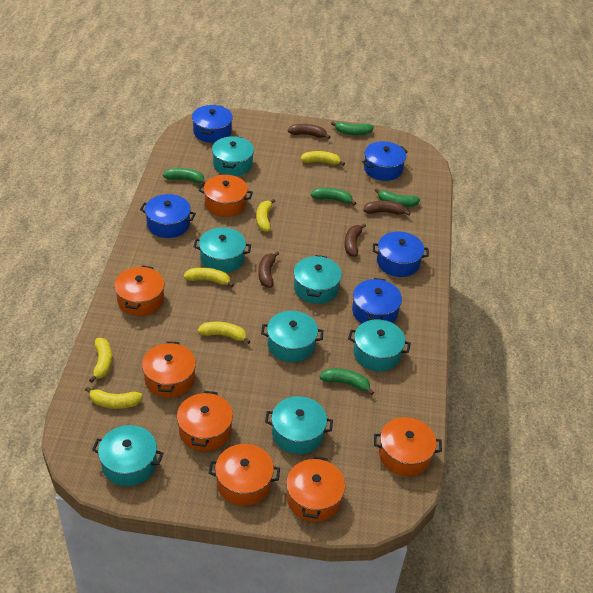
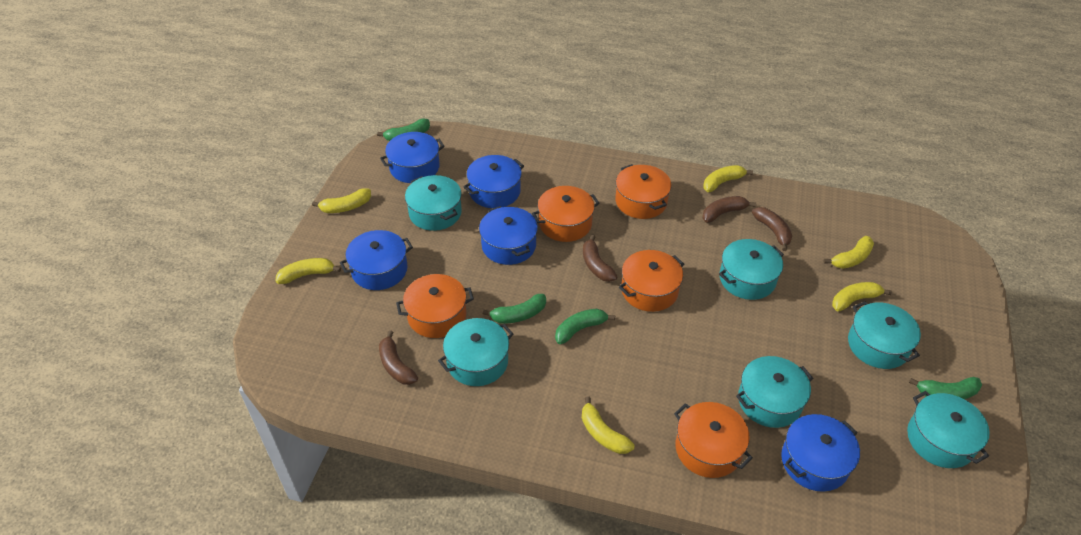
green banana: [163,168,207,184] [311,188,356,205] [320,368,374,395] [331,122,374,135] [374,188,420,207] = 5 -> [377,118,430,141] [483,294,546,324] [555,309,615,344] [909,377,982,399] = 4
orange pot: [114,266,164,316] [142,341,196,398] [177,391,233,451] [198,175,253,217] [209,444,280,506] [286,456,345,522] [374,417,442,476] = 7 -> [396,274,474,338] [532,186,600,242] [615,164,672,219] [619,250,684,312] [674,402,753,478] = 5
turquoise pot: [92,425,163,486] [194,227,251,273] [212,136,254,176] [261,311,323,362] [265,396,333,454] [294,255,342,304] [348,319,411,371] = 7 -> [405,175,462,231] [438,318,514,386] [719,239,784,300] [736,356,813,428] [848,301,921,369] [907,391,990,468] = 6

